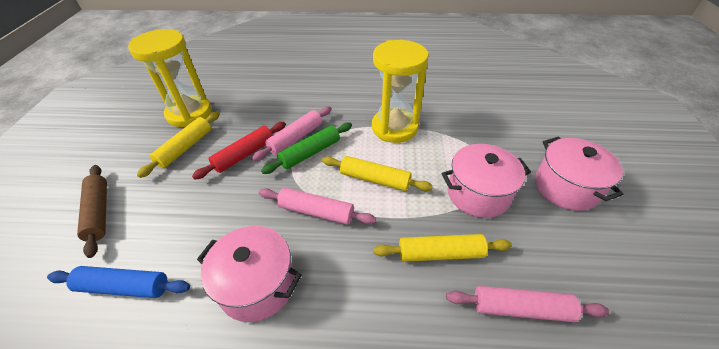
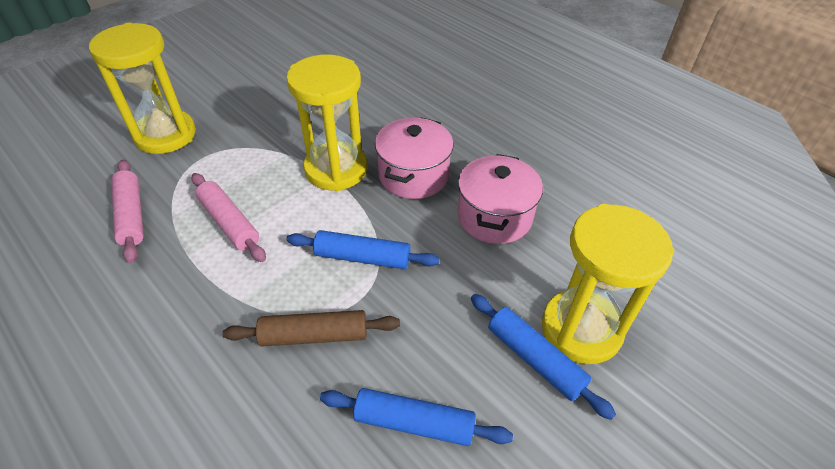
blue rolling pin: [47,266,190,298] = 1 -> [287,230,440,269] [320,388,513,446] [471,294,616,420] = 3
green rolling pin: [261,122,352,174] = 1 -> none = 0
pink pot: [197,226,302,322] [442,144,531,218] [535,137,624,211] = 3 -> [375,117,454,199] [457,154,543,244] = 2
pink rolling pin: [252,106,332,161] [259,188,376,225] [446,286,609,322] = 3 -> [111,159,144,263] [191,173,266,262] = 2
red rolling pin: [192,122,286,179] = 1 -> none = 0
yellow hourglass: [128,29,212,127] [372,40,429,143] = 2 -> [89,22,196,154] [286,55,367,191] [542,204,674,364] = 3
yellow rolling pin: [137,111,220,178] [322,156,433,191] [373,234,512,262] = 3 -> none = 0

